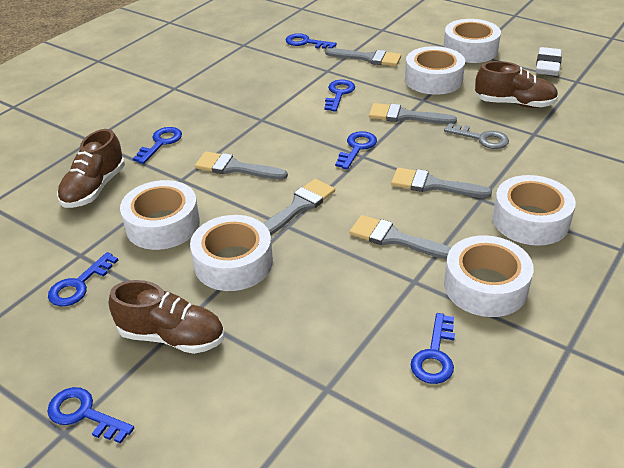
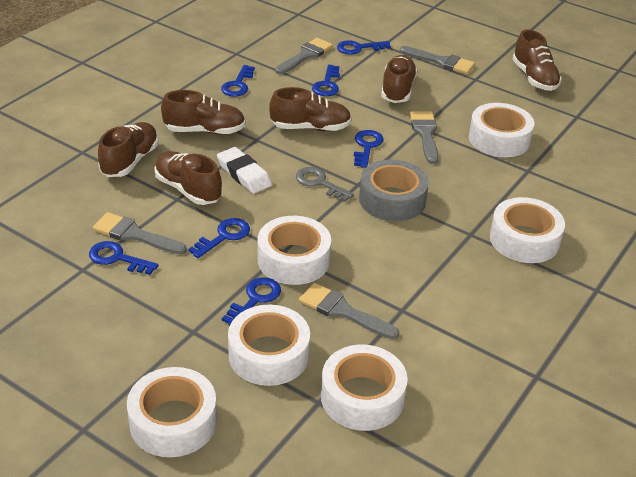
brown shoe: [57,129,125,208] [109,280,224,354] [475,61,558,108] = 3 -> [98,122,159,177] [154,151,222,205] [161,90,245,135] [269,87,351,131] [381,55,417,103] [512,30,562,91] = 6
grey brush: [195,152,288,180] [263,179,335,235] [325,48,401,66] [350,215,451,259] [369,103,457,124] [391,168,492,198] = 6 -> [93,212,187,254] [275,38,333,74] [299,283,399,339] [400,46,475,74] [410,111,439,164] = 5
grey tape: none = 0 -> [359,160,429,221] = 1

